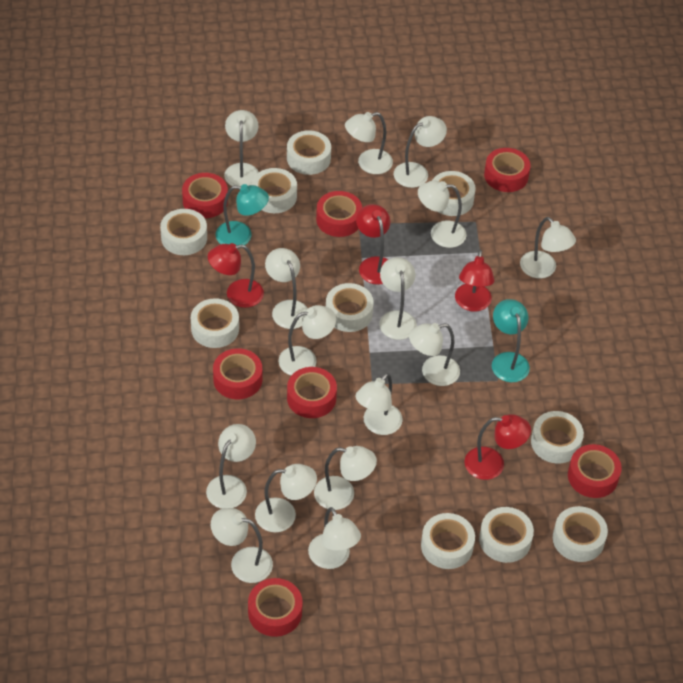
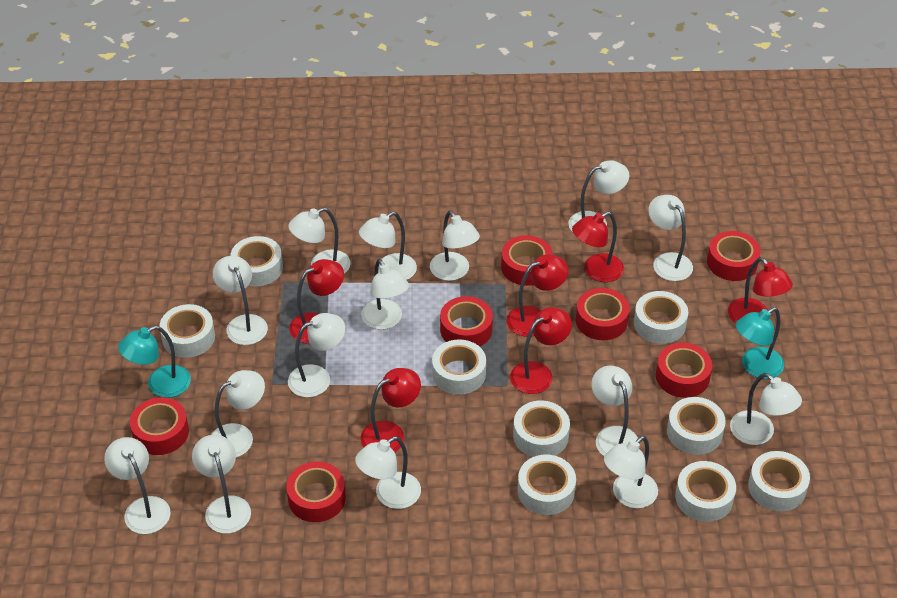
red lamp: [208,243,264,308] [356,204,390,285] [455,250,495,312] [464,414,531,480] = 4 -> [289,259,344,344] [360,368,421,452] [507,254,568,337] [510,307,572,394] [572,211,624,282] [728,257,793,323] = 6
white tape: [160,209,207,255] [191,298,239,348] [252,168,297,213] [287,130,331,175] [326,283,374,332] [421,513,475,569] [432,171,476,216] [479,507,534,563] [531,411,584,464] [553,506,608,562] = 10 -> [159,304,215,358] [231,236,283,287] [432,339,486,395] [513,400,570,457] [518,455,576,515] [634,291,688,344] [667,397,726,455] [675,461,736,522] [748,451,810,511] = 9

